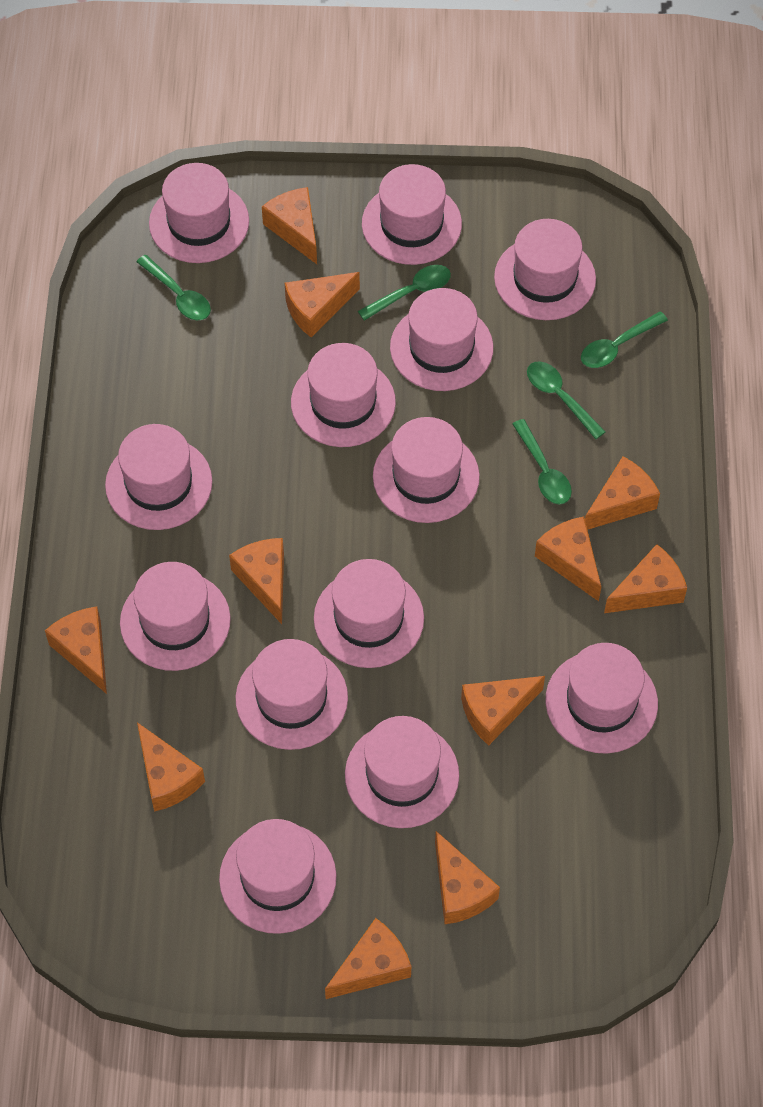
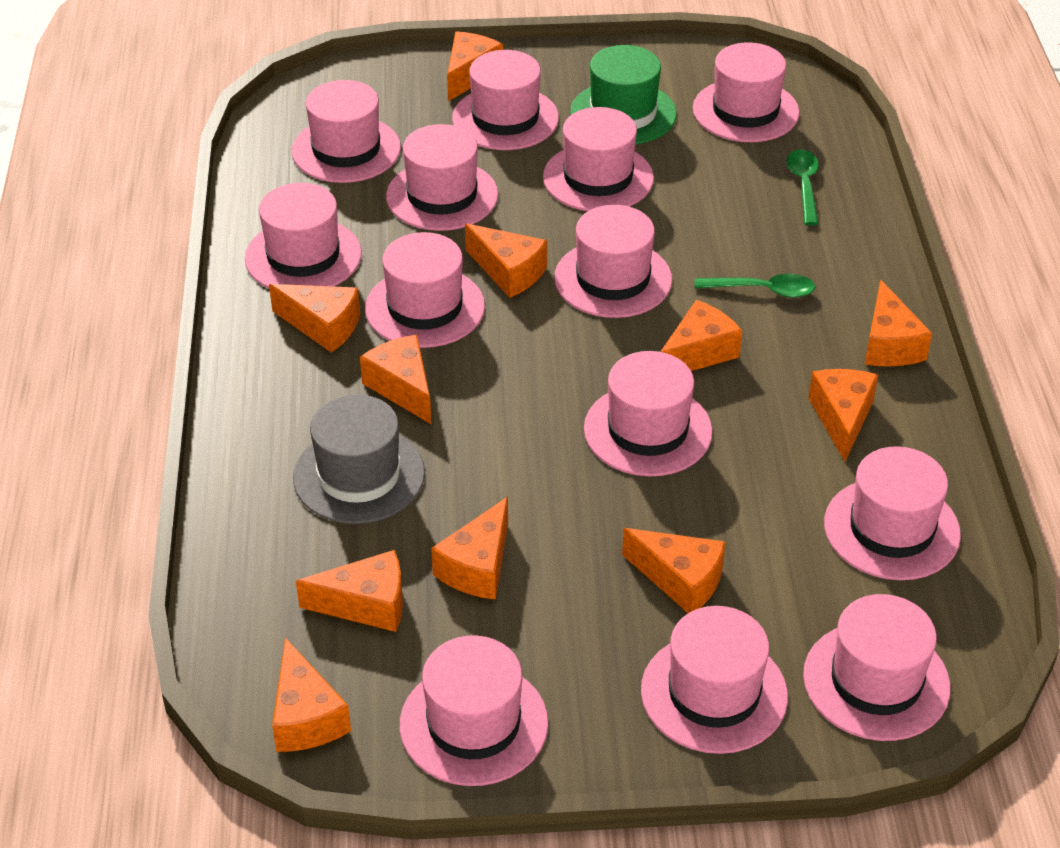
green hat: none = 0 -> [570,45,677,144] = 1
green spoon: [137,255,211,320] [358,265,451,321] [512,419,572,504] [527,362,605,439] [581,311,668,368] = 5 -> [695,274,815,298] [787,149,819,225] = 2
grey hat: none = 0 -> [293,395,425,524] = 1

